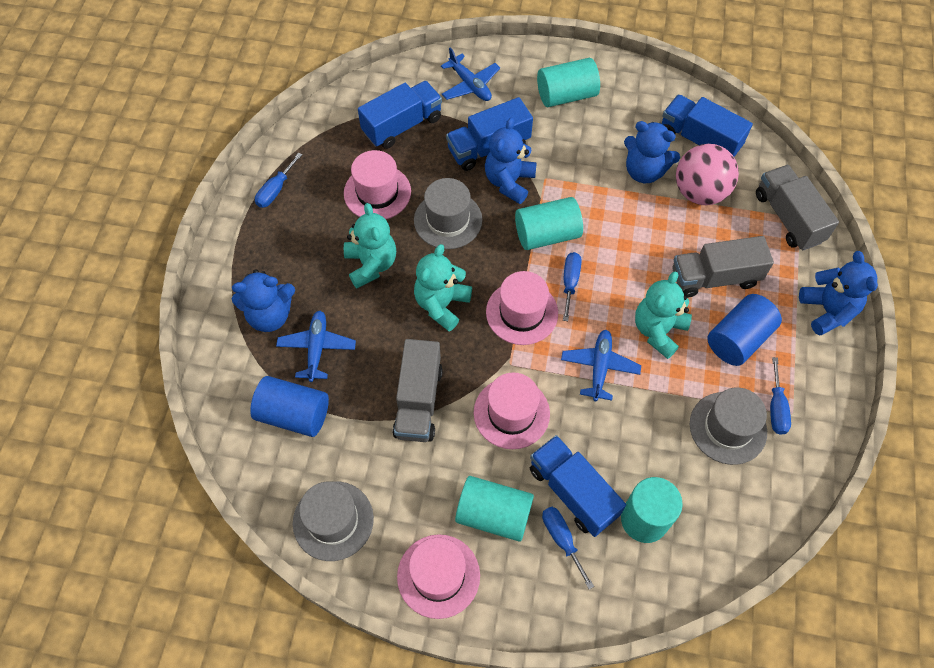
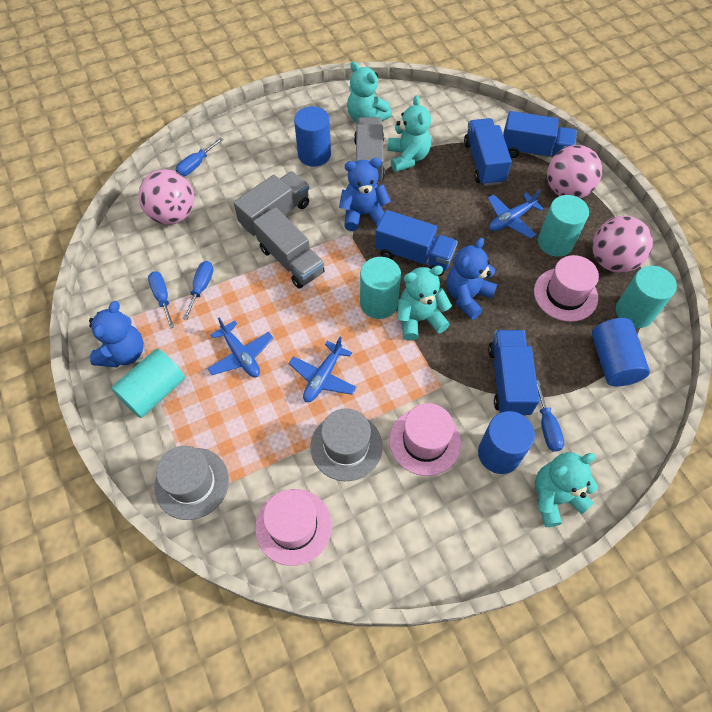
blue cylinder: [250,376,329,437] [707,294,782,366] = 2 -> [294,106,331,167] [478,411,535,474] [592,318,650,386] = 3
blue teddy bear: [232,269,295,332] [485,118,537,204] [624,121,680,183] [799,251,878,336] = 4 -> [89,301,144,367] [339,158,391,231] [447,238,497,320] = 3
grey hat: [293,481,374,561] [414,178,482,249] [690,388,767,465] = 3 -> [154,446,229,520] [311,408,383,481] = 2
pink ball: [676,144,739,205] = 1 -> [138,169,194,225] [547,145,602,198] [592,216,653,273] = 3
pink hat: [344,150,411,219] [397,534,480,619] [474,373,550,449] [486,271,558,345] = 4 -> [255,489,332,566] [389,403,461,476] [534,255,599,322] = 3
turquoise teddy bear: [344,203,396,288] [414,244,472,332] [635,271,692,359] = 3 -> [347,61,392,123] [387,95,431,172] [397,266,452,341] [535,452,598,527] = 4

